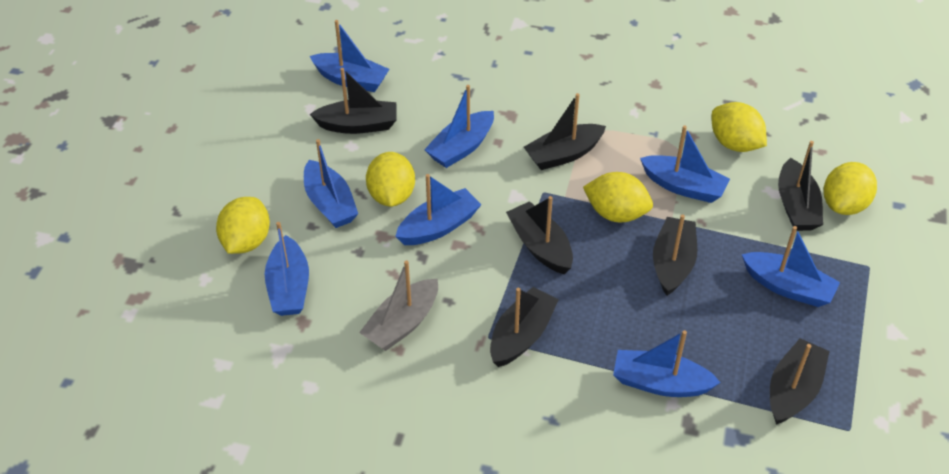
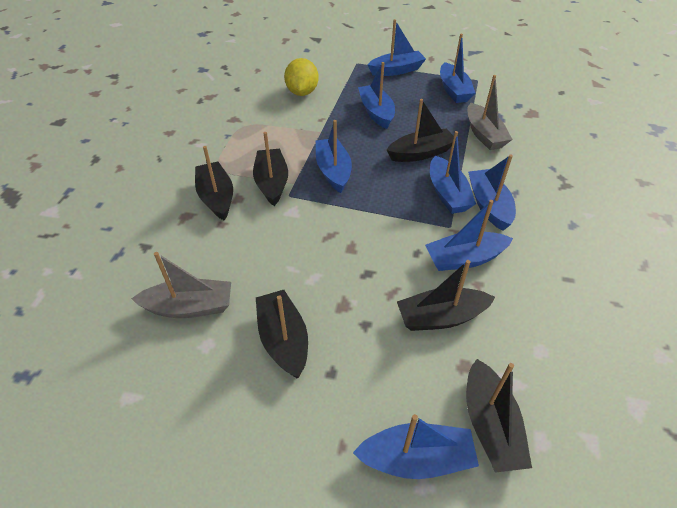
black boat: [310,68,397,134] [490,287,559,367] [506,196,573,274] [524,93,606,170] [653,214,697,296] [770,338,830,425] [778,141,823,231] = 7 -> [195,146,233,221] [253,132,288,206] [256,290,308,378] [387,99,454,162] [397,260,495,331] [466,359,532,473] = 6
grey boat: [359,260,438,351] = 1 -> [131,252,231,318] [467,75,513,150] = 2
yellow lemon: [216,197,270,254] [366,152,415,207] [583,172,653,222] [712,102,767,152] [824,162,877,215] = 5 -> [284,58,319,96] = 1

